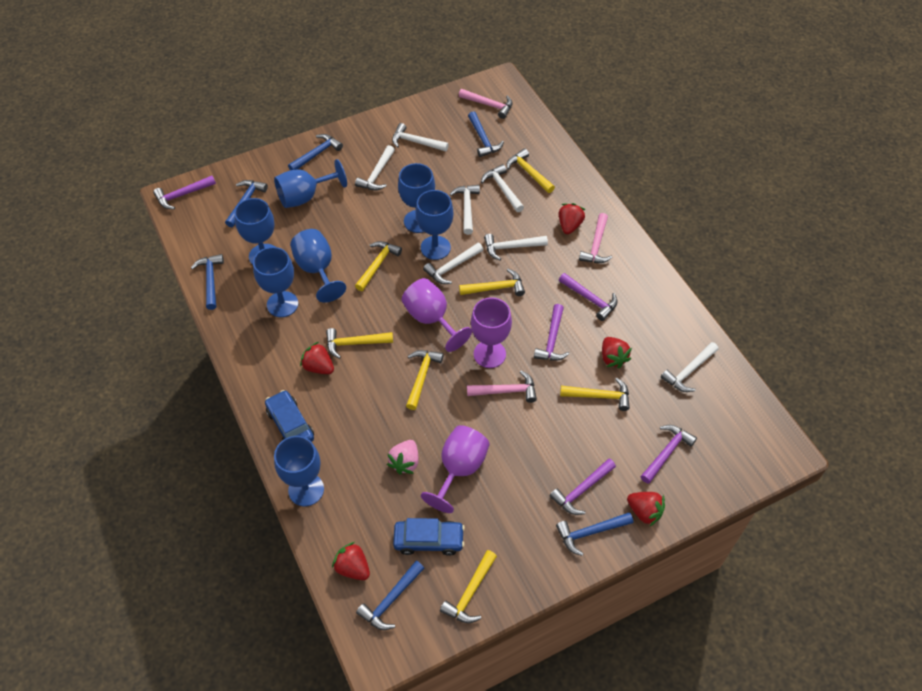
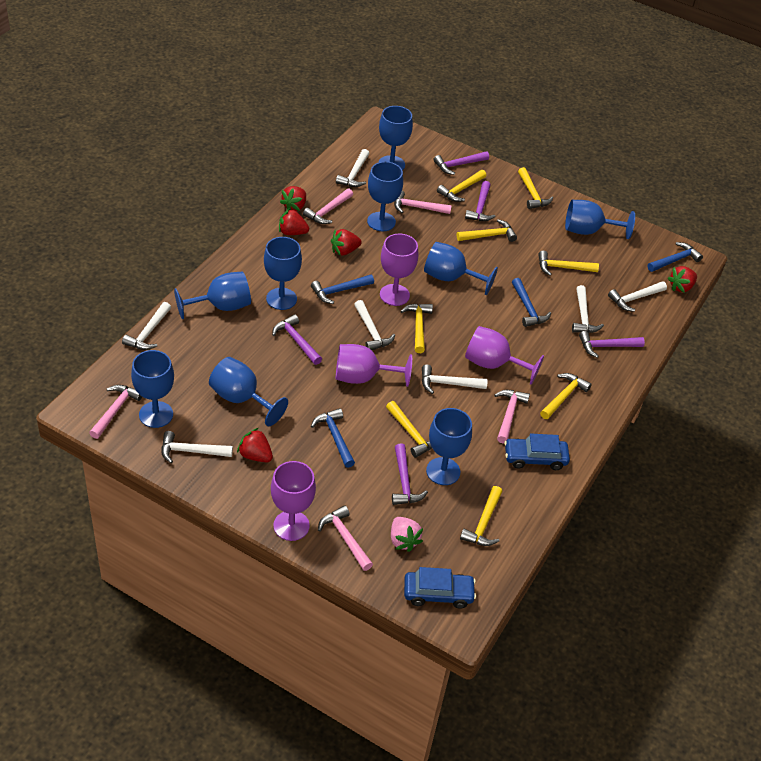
blue goblet: [234,198,275,265] [253,247,298,317] [274,159,347,208] [274,436,324,506] [290,229,346,303] [398,163,435,233] [416,190,454,260] = 7 -> [131,350,174,428] [174,272,251,319] [209,357,288,426] [264,237,302,310] [367,162,403,231] [378,106,413,171] [424,242,498,295] [426,408,472,485] [565,200,635,239] = 9
blue hammer: [191,254,224,310] [225,180,268,227] [288,134,343,170] [356,561,425,630] [468,111,504,157] [556,512,633,556] = 6 -> [311,275,374,304] [311,408,355,468] [512,278,551,327] [648,242,703,272] = 4
pink hammer: [459,89,513,119] [467,371,537,403] [579,213,612,263] = 3 -> [89,385,142,439] [303,188,353,224] [318,505,373,571] [394,191,452,214] [494,390,530,444] = 5
purple goblet: [402,278,472,352] [421,425,490,513] [471,297,512,368] = 3 -> [271,461,316,541] [336,344,412,387] [380,234,418,306] [465,326,544,385] = 4
yellow hammer: [326,328,393,359] [355,241,402,291] [406,350,443,410] [440,550,497,623] [459,269,525,296] [507,148,555,193] [560,378,630,411] = 7 -> [386,401,432,458] [400,304,433,353] [437,170,486,202] [457,219,517,242] [460,486,502,546] [518,167,553,209] [538,251,599,275] [540,373,592,419] = 8

